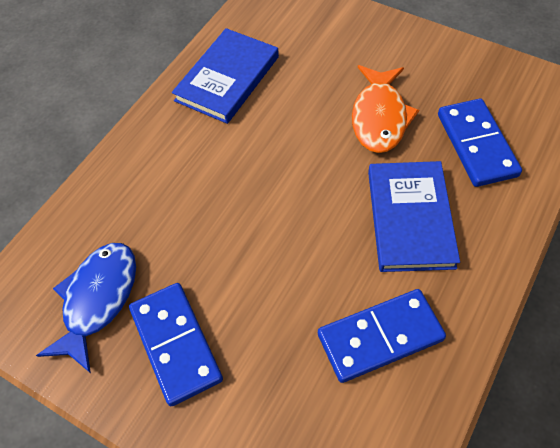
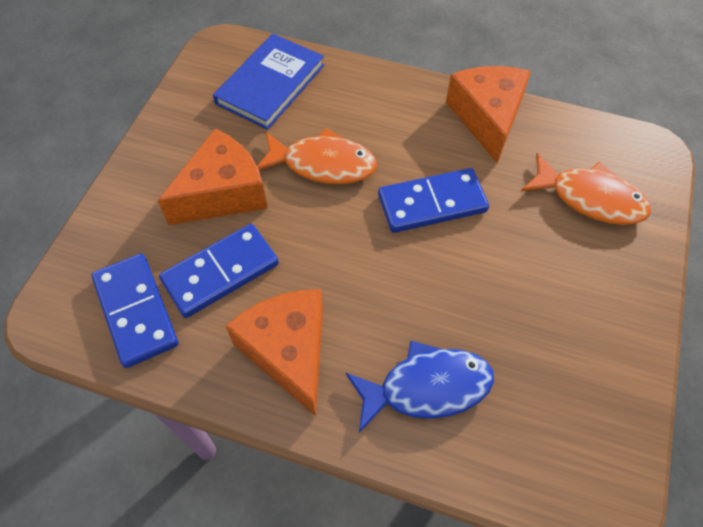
blue book: [172,28,279,124] [368,161,460,272] = 2 -> [213,34,324,130] = 1
orange cheese: none = 0 -> [158,129,268,225] [226,289,323,416] [446,66,531,163] = 3
orange fish: [352,65,419,153] = 1 -> [257,128,377,184] [521,153,651,225] = 2

